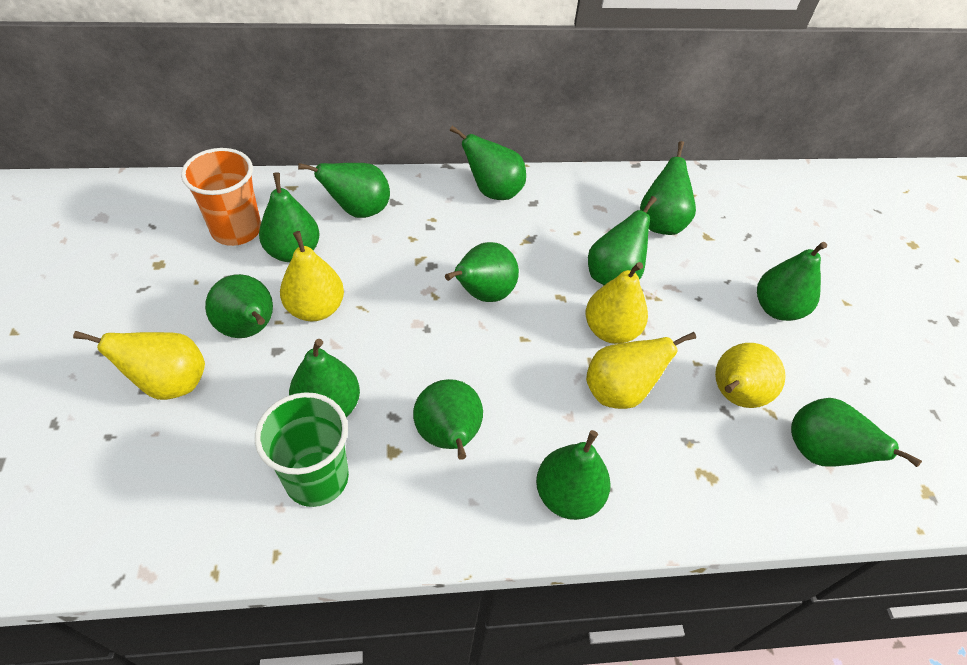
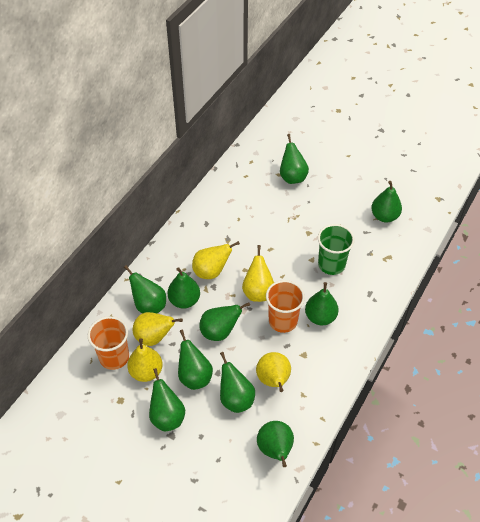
green pear: [205,274,273,338] [259,172,320,262] [289,339,360,417] [298,163,390,218] [413,379,483,460] [445,242,519,302] [449,126,526,200] [536,430,611,520] [588,196,657,285] [640,141,696,235] [757,242,827,321] [791,398,922,467] = 12 -> [124,265,166,313] [149,368,185,431] [167,267,200,309] [178,329,213,390] [199,302,250,341] [220,352,255,413] [257,421,294,467] [280,134,309,184] [305,282,339,325] [371,181,402,222] = 10
orange cup: [181,148,261,246] = 1 -> [88,316,129,370] [266,280,305,333] = 2

